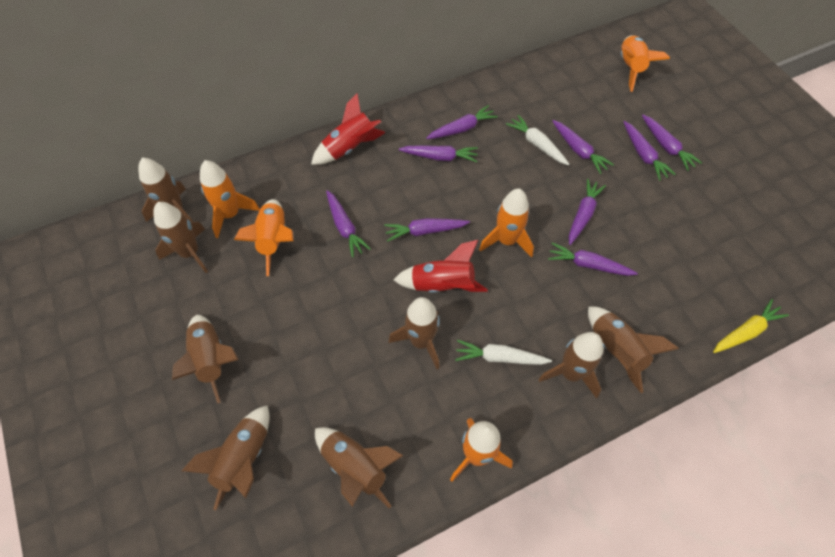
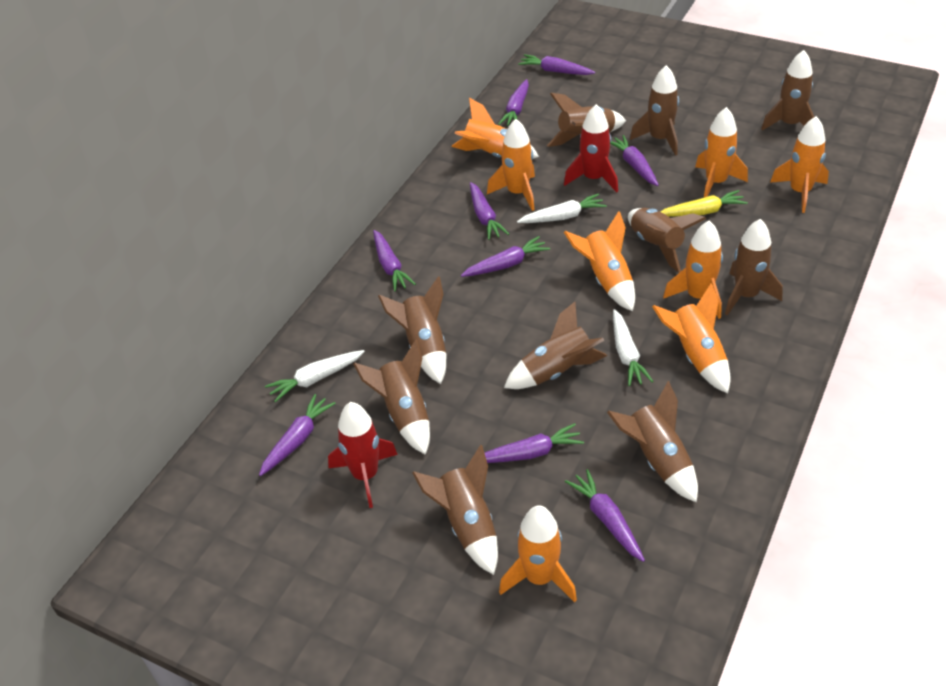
brown rocket: [138,158,193,222] [153,202,208,273] [172,315,238,404] [182,405,270,510] [315,427,404,509] [389,297,440,369] [538,332,604,399] [588,307,679,393] = 8 -> [353,339,430,455] [378,276,446,384] [413,445,498,575] [504,302,607,389] [547,93,626,147] [607,381,698,502] [628,208,706,273] [630,65,679,156] [725,219,783,315] [761,50,814,131] = 10
orange rocket: [200,160,260,238] [234,199,293,276] [450,418,513,482] [479,189,534,258] [621,35,670,92] = 5 -> [451,98,539,159] [487,119,535,211] [499,505,577,602] [564,211,635,311] [652,283,731,393] [663,221,723,319] [695,107,748,197] [770,116,829,213] = 8
white carrot: [455,340,552,365] [506,115,570,165] = 2 -> [265,350,365,402] [517,194,607,223] [613,309,654,386] = 3

